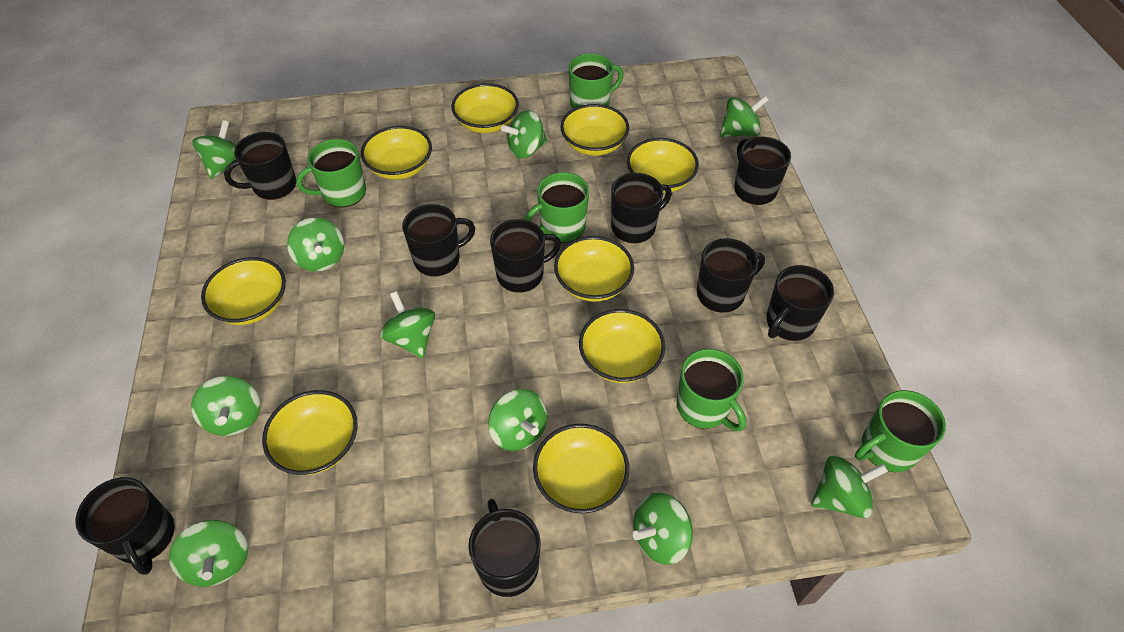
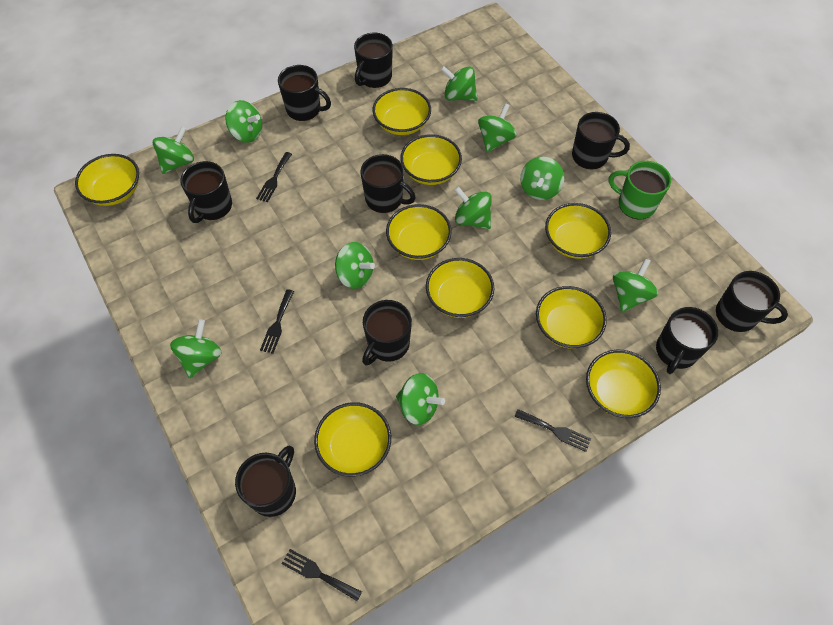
black fork: none = 0 -> [256,152,292,202] [260,289,294,354] [282,549,362,601] [514,409,591,452] = 4
green mug: [296,139,366,207] [525,172,589,243] [569,54,624,109] [677,349,746,431] [855,390,946,472] = 5 -> [608,161,671,220] = 1

